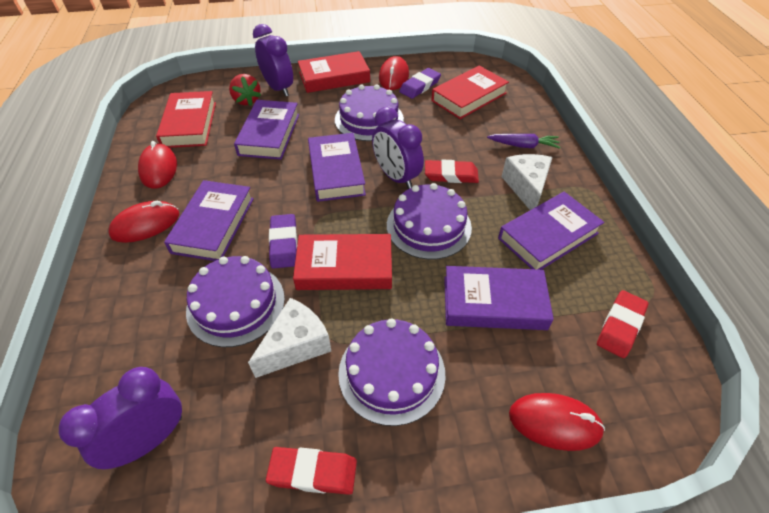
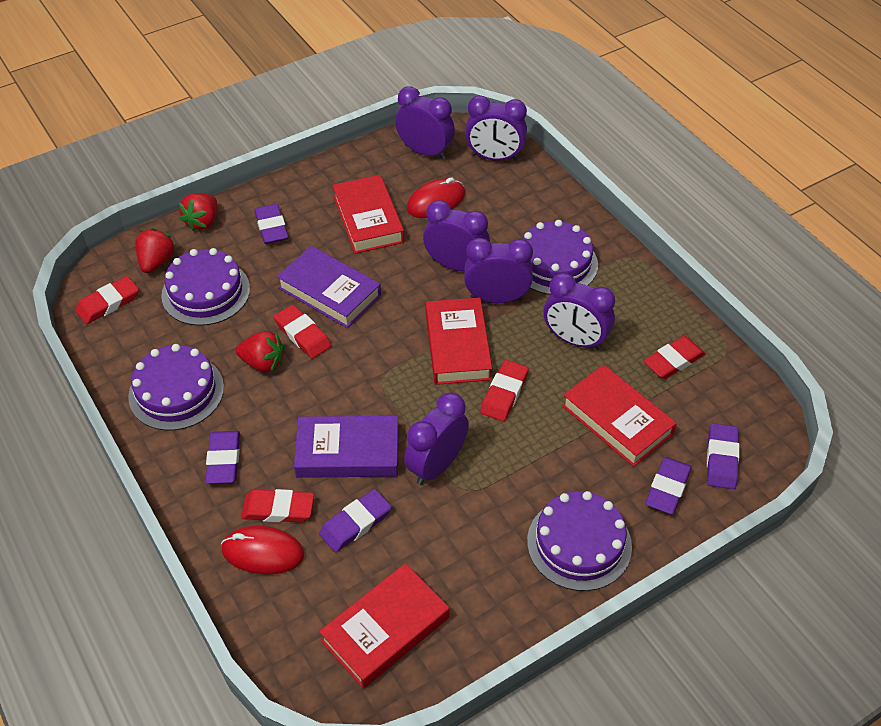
purple book: [164,180,254,261] [234,100,299,160] [308,133,366,202] [444,266,554,330] [498,192,604,270] = 5 -> [277,246,381,328] [294,416,399,478] = 2
purple carrot: [487,134,561,149] = 1 -> none = 0
purple clock: [59,367,182,469] [253,24,293,97] [372,107,424,189] = 3 -> [395,86,455,160] [404,393,469,485] [423,200,490,271] [464,238,533,303] [465,95,527,161] [544,273,615,350] = 6
purple eraser: [269,214,297,269] [399,68,441,99] = 2 -> [205,431,240,484] [254,204,289,244] [319,489,391,552] [645,457,692,515] [707,423,740,489] = 5
red eraser: [266,447,357,495] [425,160,479,183] [597,290,649,358] = 3 -> [75,276,139,324] [241,489,314,522] [274,305,331,359] [480,360,529,421] [643,336,705,379] = 5
red mouse: [108,201,179,243] [138,141,177,189] [379,56,409,90] [509,393,605,451] = 4 -> [221,526,304,575] [407,177,465,218] = 2
red strawberry: [229,74,261,106] = 1 -> [135,228,175,273] [179,193,217,231] [236,331,284,373] = 3
white cheese: [248,298,331,378] [501,154,552,210] = 2 -> none = 0

